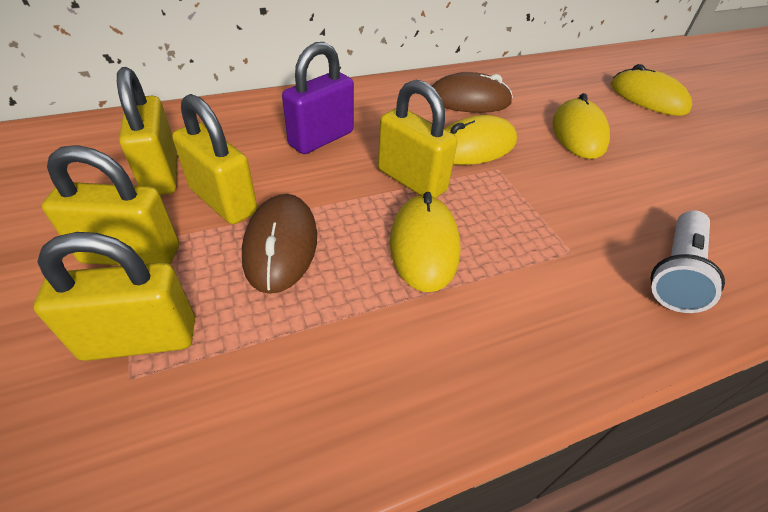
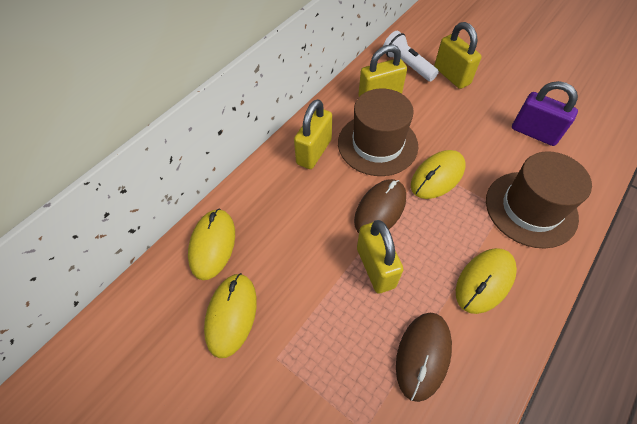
brown hat: none = 0 -> [338,88,418,176] [486,151,592,249] = 2
yellow padlock: [34,232,195,361] [42,145,179,265] [117,67,177,195] [172,94,258,225] [378,80,457,198] = 5 -> [294,99,332,169] [357,220,403,294] [358,45,407,97] [434,22,482,89] = 4

